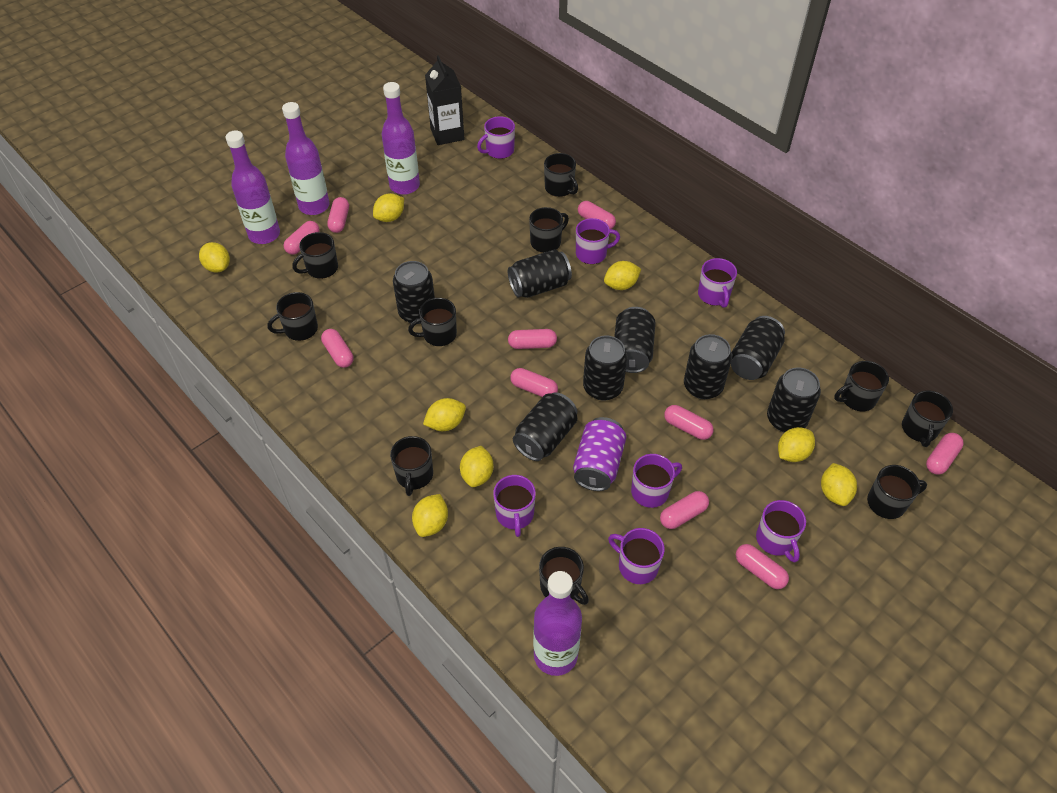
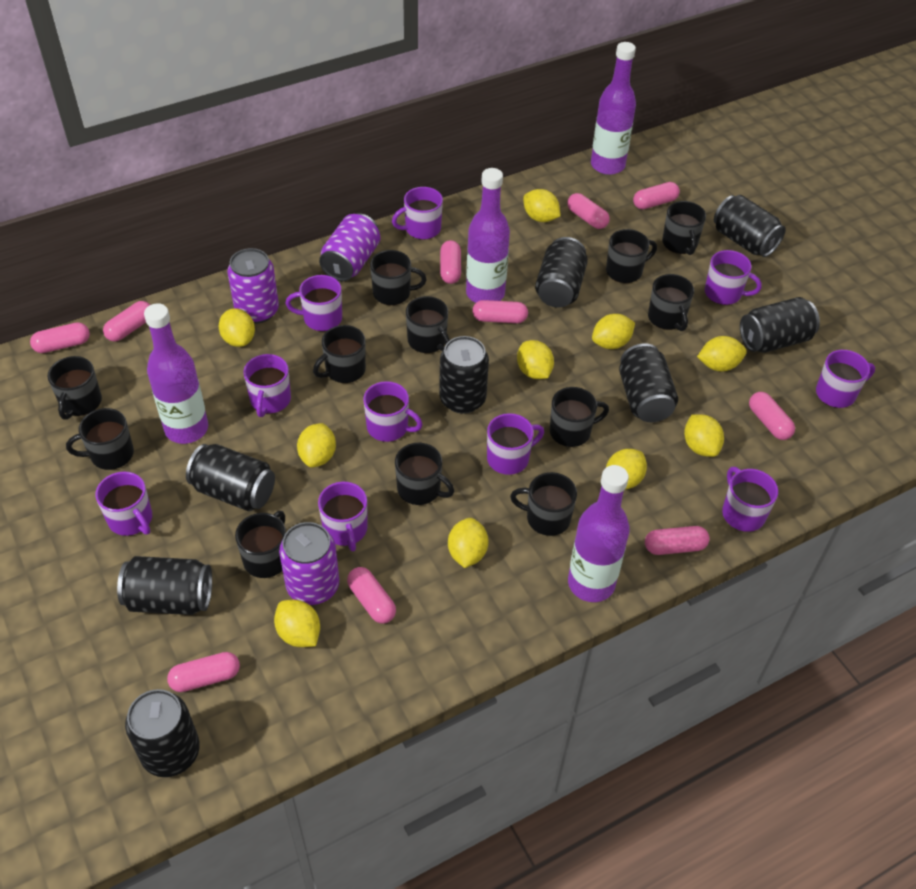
black carton: [425,55,464,145] = 1 -> none = 0
black mug: [268,292,318,341] [293,232,338,279] [390,436,433,496] [408,298,457,346] [529,207,569,253] [539,547,589,605] [544,153,578,197] [834,361,889,411] [867,465,927,519] [902,390,953,447] = 10 -> [48,356,102,420] [66,408,134,470] [235,511,286,578] [313,325,366,383] [370,250,427,305] [395,443,454,505] [406,296,450,353] [510,472,577,536] [550,387,609,447] [606,229,657,283] [648,274,694,331] [662,201,706,255] = 12
purple can: [573,417,626,491] = 1 -> [227,248,279,324] [279,522,339,605] [319,213,380,281] = 3
purple mug: [477,116,515,159] [493,475,536,537] [576,218,620,264] [608,528,665,584] [631,454,682,508] [698,258,737,308] [756,500,806,563] = 7 -> [96,472,152,536] [243,354,291,417] [285,275,342,331] [318,482,367,552] [363,381,423,442] [392,187,443,240] [487,413,544,475] [705,250,762,305] [722,467,778,532] [816,350,875,408] = 10
yellow lemon: [199,242,230,273] [373,193,404,222] [412,494,448,537] [423,398,466,431] [460,446,494,487] [604,261,641,290] [778,427,815,462] [821,463,857,506] = 8 -> [219,308,255,347] [274,600,320,647] [297,423,336,467] [448,518,488,568] [517,340,554,379] [523,189,561,222] [592,314,635,349] [606,449,647,490] [684,414,724,457] [697,336,747,372] = 10

